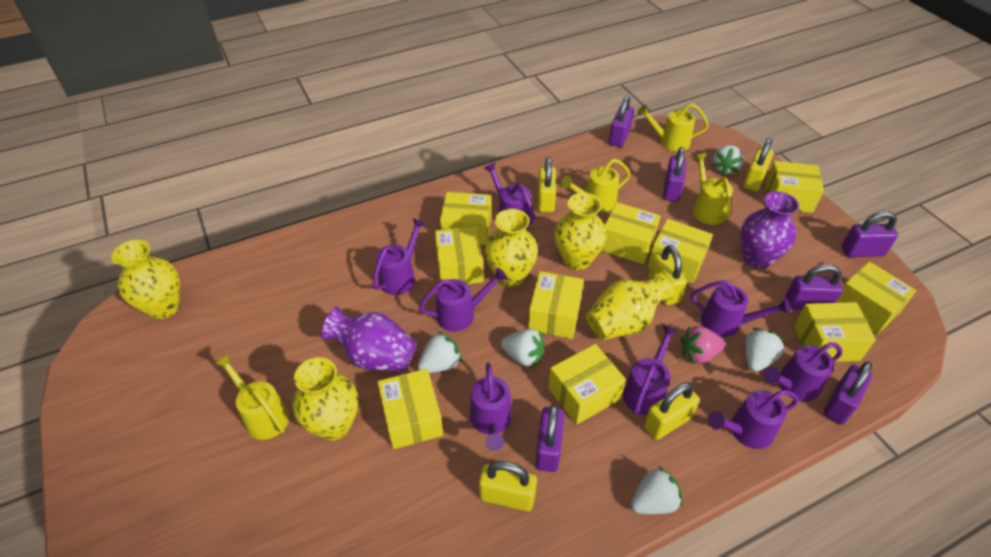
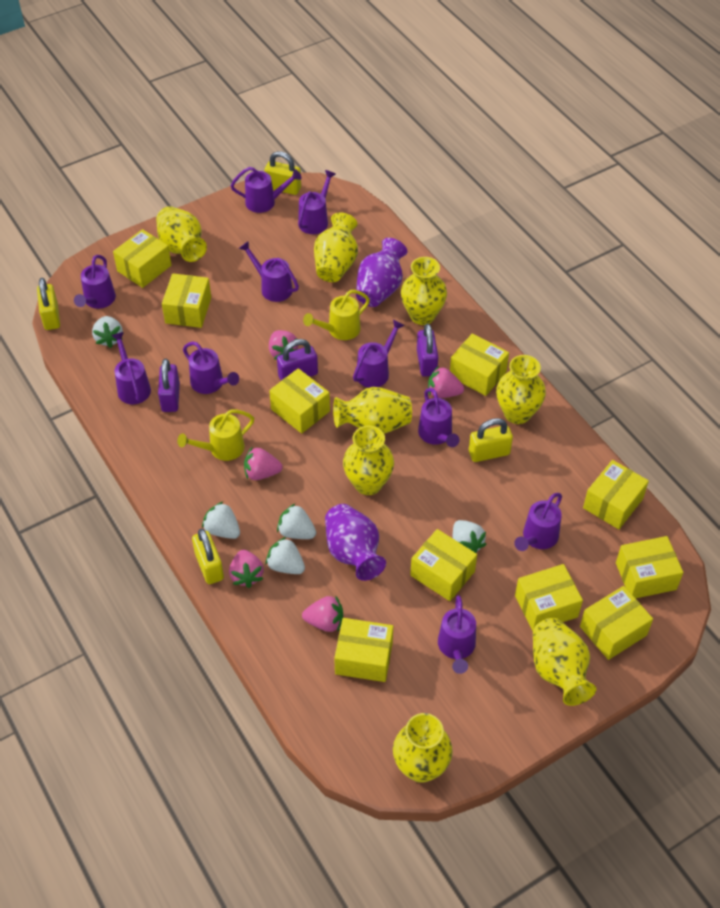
pink strawberry: [681,326,725,364] = 1 -> [229,550,264,588] [244,446,283,480] [269,330,298,359] [302,595,343,632] [428,366,464,398] = 5
purple padlock: [535,404,565,472] [609,96,634,147] [663,147,686,202] [785,264,843,310] [824,362,872,425] [842,211,898,257] = 6 -> [158,359,180,412] [277,339,318,381] [417,324,438,377] = 3
purple watering can: [372,218,426,295] [418,268,507,332] [470,363,512,451] [484,163,535,228] [623,325,678,415] [691,280,791,337] [708,390,799,449] [763,342,842,402] = 8 -> [74,255,116,309] [111,332,151,404] [183,342,239,394] [231,167,302,213] [239,241,299,302] [298,170,336,234] [353,320,405,388] [418,388,460,447] [438,595,476,674] [514,493,562,551] = 10
yellow padlock: [479,461,537,511] [538,157,556,212] [644,382,700,440] [648,245,687,305] [743,138,774,191] = 5 -> [37,278,60,330] [192,529,224,584] [265,151,301,195] [469,418,513,462] = 4
yellow vase: [112,240,180,319] [293,357,358,441] [485,209,538,287] [554,193,607,270] [586,270,675,340] = 5 -> [156,206,207,262] [314,213,358,282] [333,387,412,434] [343,426,394,495] [393,713,453,783] [401,257,447,325] [496,355,546,424] [533,618,596,706] = 8
yellow watering can: [215,354,289,440] [561,159,631,212] [637,103,709,152] [693,153,733,225] = 4 -> [177,409,254,461] [303,290,370,340] = 2

